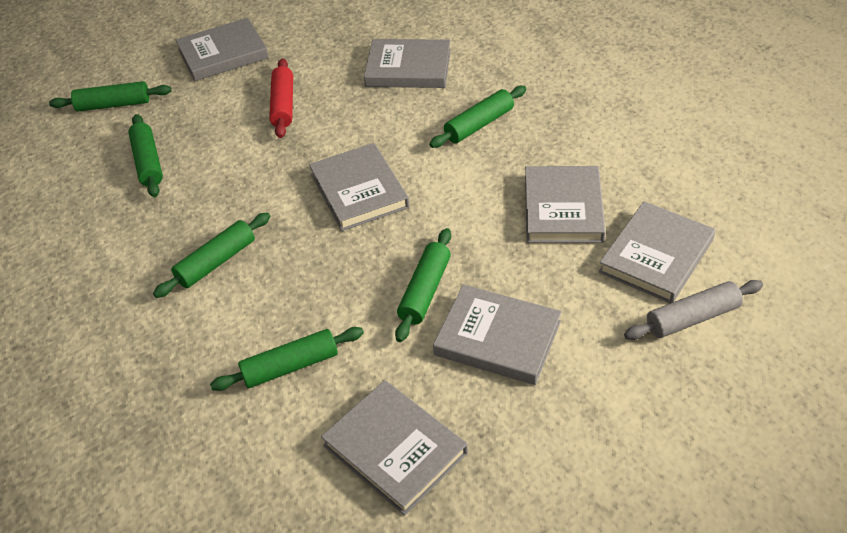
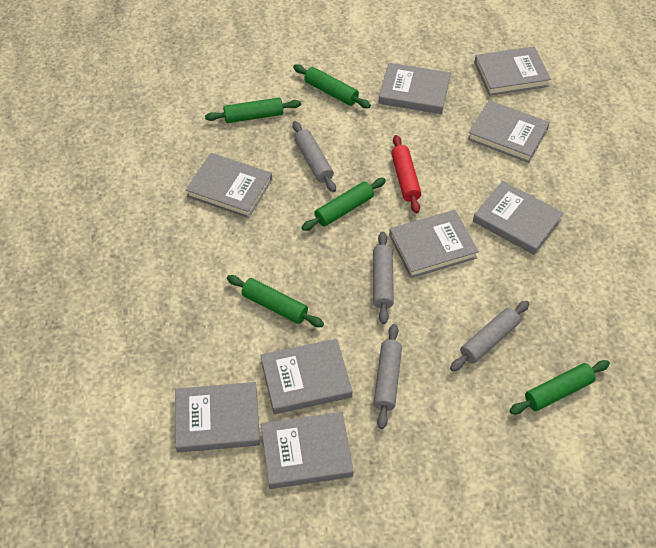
green rolling pin: [49,81,172,112] [128,114,163,197] [153,212,270,298] [210,327,364,391] [395,228,451,342] [429,86,526,148] = 6 -> [205,98,301,123] [227,275,324,327] [293,65,371,108] [301,178,386,231] [509,360,610,414] = 5
grey book: [176,18,269,81] [309,143,409,231] [321,380,468,516] [364,39,451,88] [433,284,562,385] [525,166,606,243] [598,201,716,303] = 7 -> [175,382,260,453] [186,153,272,218] [261,339,352,414] [261,412,354,489] [379,63,451,114] [389,210,479,278] [467,100,550,163] [473,181,564,255] [474,46,551,96] = 9
grey rolling pin: [624,280,763,340] = 1 -> [293,121,336,192] [373,232,394,324] [374,324,402,429] [450,301,530,371] = 4

